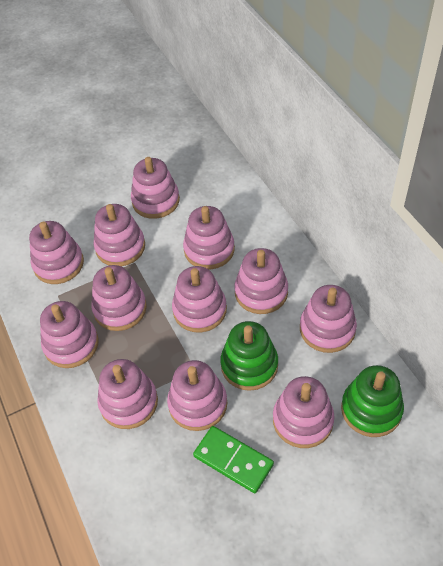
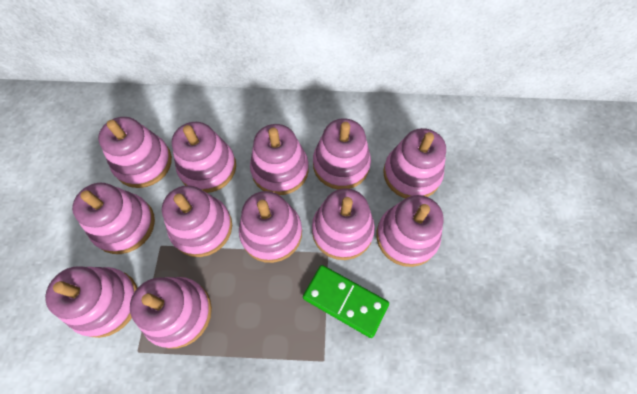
green stacking toy: [220,321,278,391] [341,365,404,437] = 2 -> none = 0

